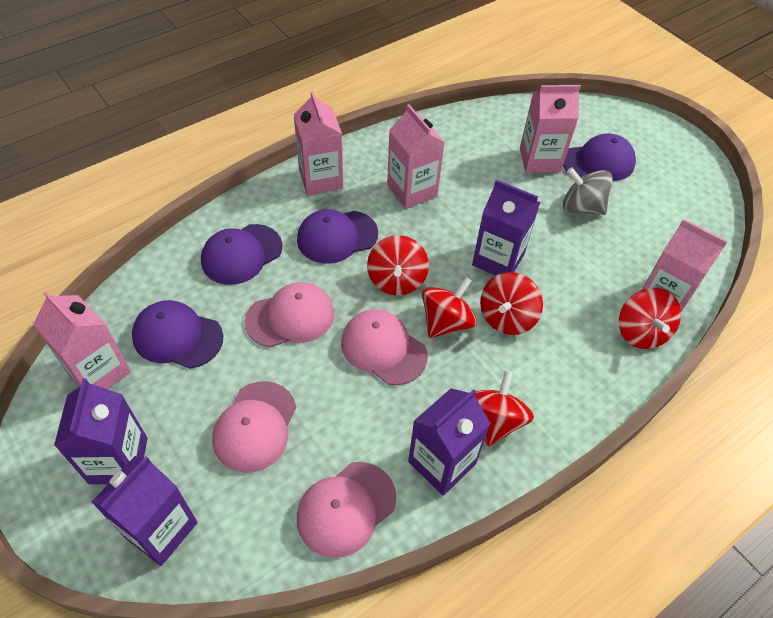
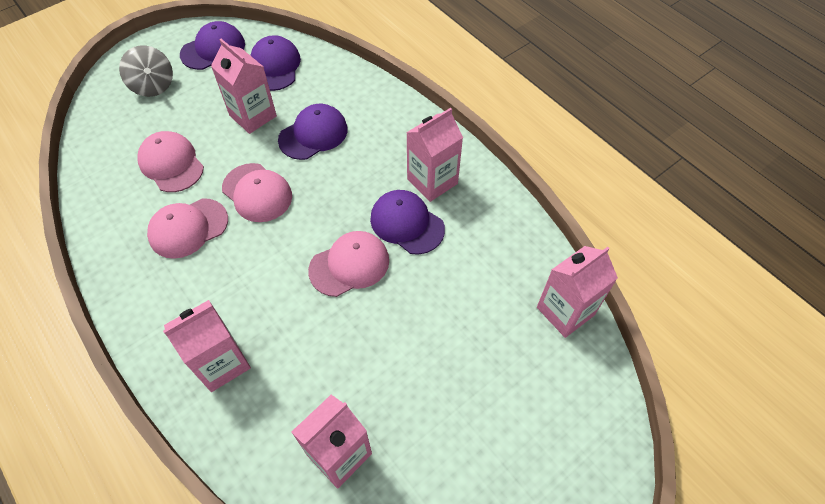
purple carton: [54,378,148,485] [92,456,198,566] [408,388,491,496] [472,180,540,276] = 4 -> none = 0
red spinning top: [367,235,429,296] [422,277,477,338] [475,370,534,447] [480,272,543,335] [619,288,681,349] = 5 -> none = 0

